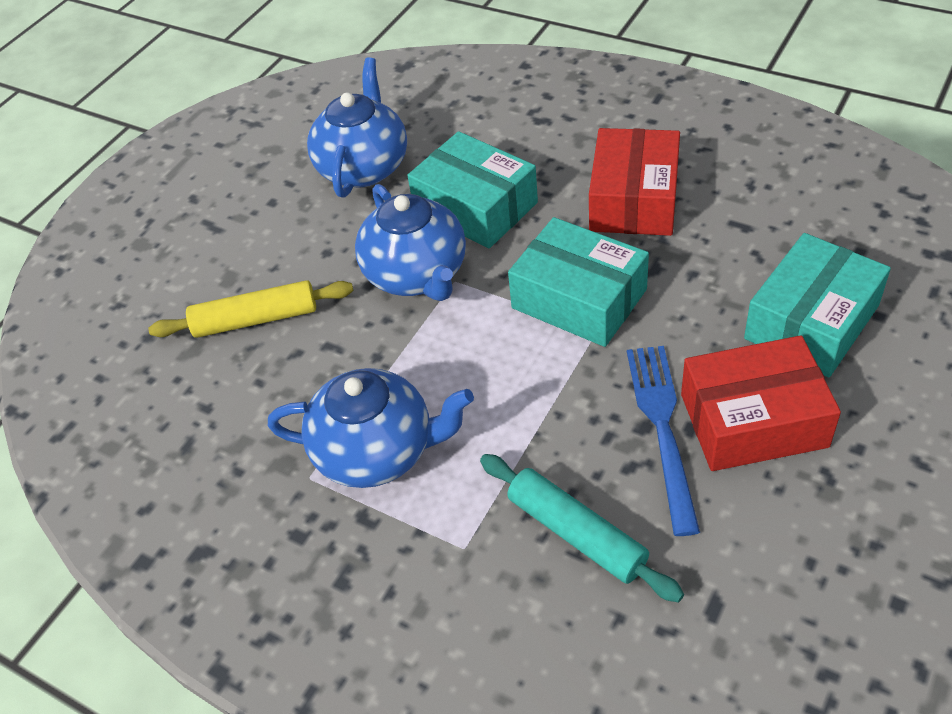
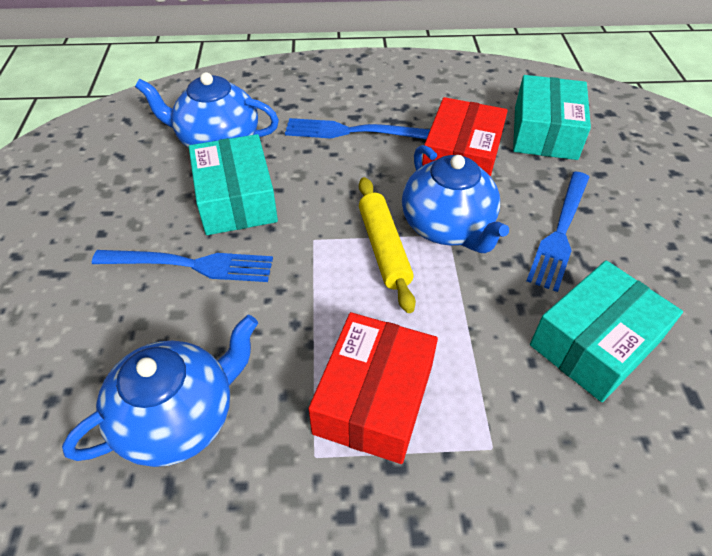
blue fork: [627,346,700,536] = 1 -> [92,250,273,282] [285,118,430,139] [526,172,589,292] = 3
turquoise rolling pin: [480,454,684,603] = 1 -> none = 0

